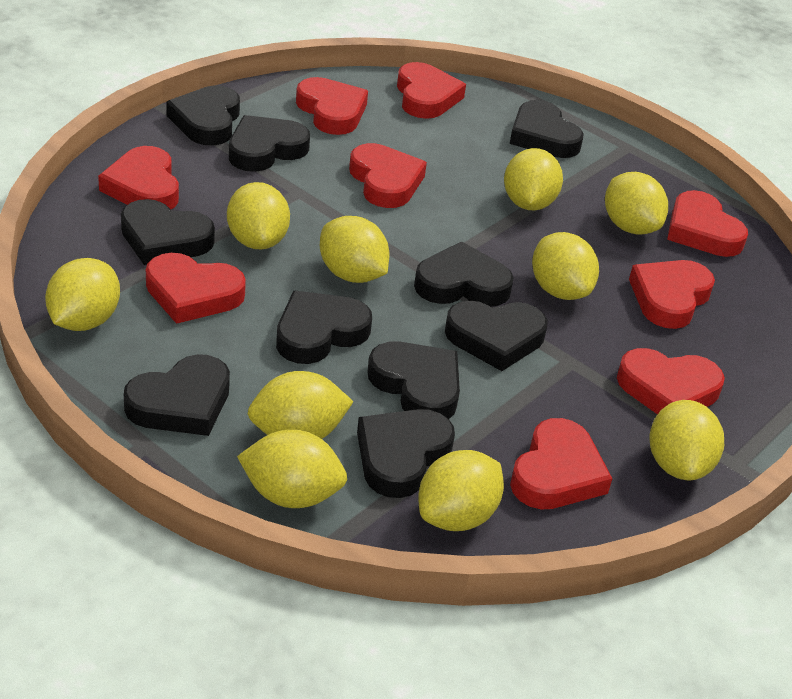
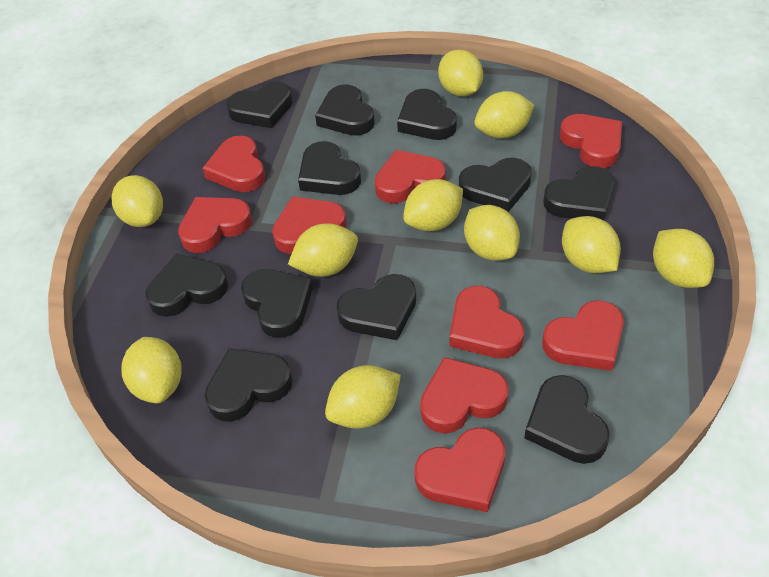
black heart: [121,199,215,265] [124,354,230,436] [166,85,240,145] [229,115,310,172] [276,291,372,364] [357,409,455,498] [367,341,460,419] [414,242,514,307] [445,301,548,371] [510,100,583,158] = 10 -> [146,254,228,317] [205,348,293,422] [226,82,292,128] [241,269,313,338] [298,141,361,195] [315,84,375,136] [337,274,416,340] [397,89,457,140] [459,158,532,212] [524,375,610,464] [543,166,615,220] = 11

